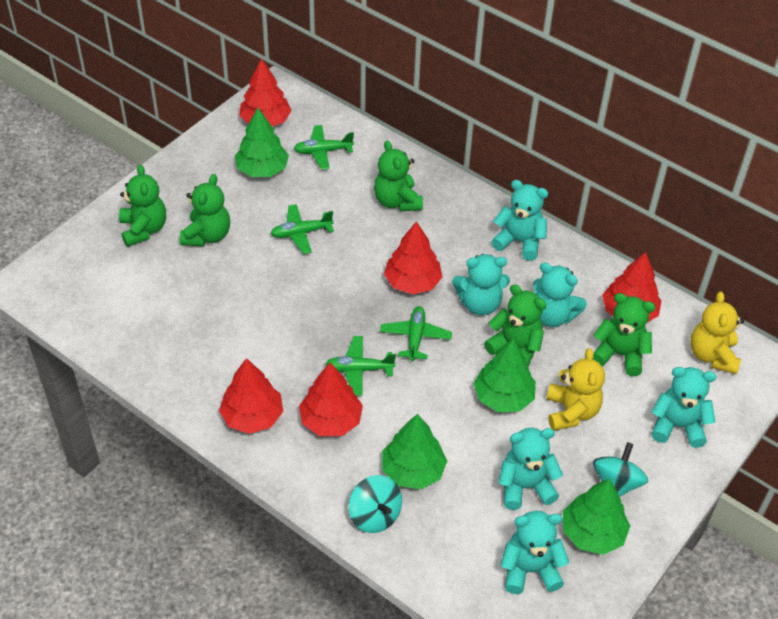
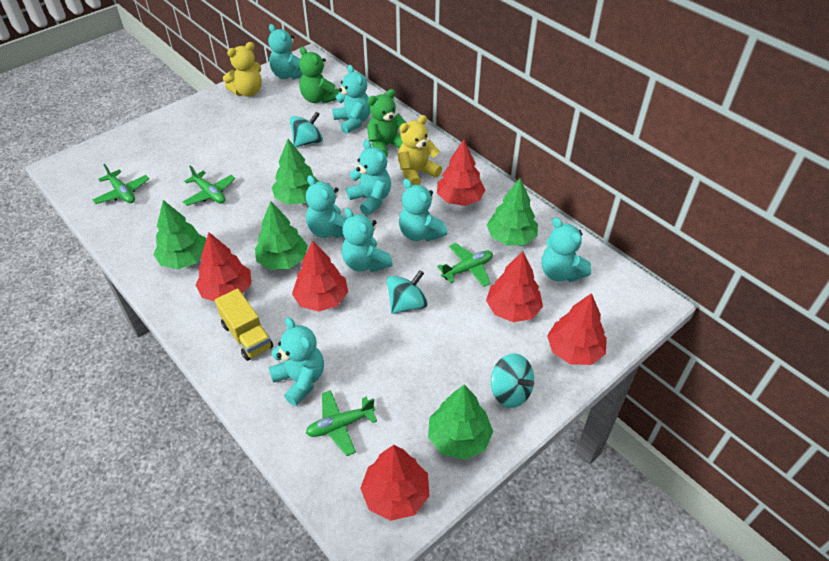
green teddy bear: [119,165,166,247] [180,174,230,246] [374,140,423,211] [484,284,546,367] [593,293,655,376] = 5 -> [299,47,340,104] [367,89,406,157] = 2
green tree: [235,108,289,177] [382,414,447,489] [473,339,536,412] [563,479,630,555] = 4 -> [153,200,206,269] [255,202,308,270] [272,139,319,205] [428,385,493,460] [487,178,538,245] = 5
red tree: [219,358,283,434] [239,58,292,126] [299,363,363,436] [384,221,442,294] [602,252,662,322] = 5 -> [196,232,251,301] [292,241,348,312] [360,445,430,521] [437,140,485,206] [486,251,543,322] [547,293,607,365] = 6
turquoise spinning top: [349,475,402,533] [593,442,648,497] = 2 -> [290,112,323,147] [387,270,428,314] [491,353,534,408] = 3
turquoise teddy bear: [452,254,510,315] [491,180,548,261] [498,428,563,510] [501,511,569,594] [533,263,587,327] [652,367,716,448] = 6 -> [268,24,303,80] [268,317,324,406] [306,175,347,239] [332,65,370,134] [341,208,393,272] [346,140,391,216] [399,179,447,242] [542,217,591,282] = 8
yellow truck: none = 0 -> [215,288,273,361] = 1

